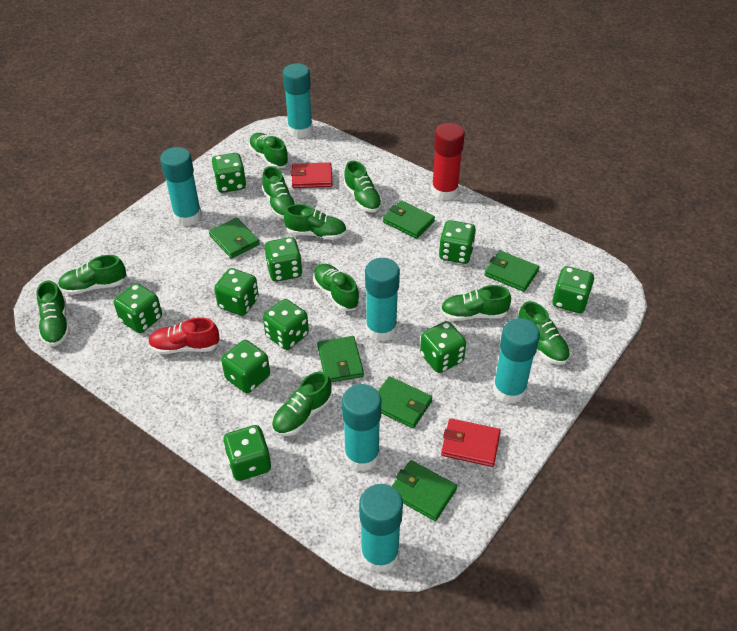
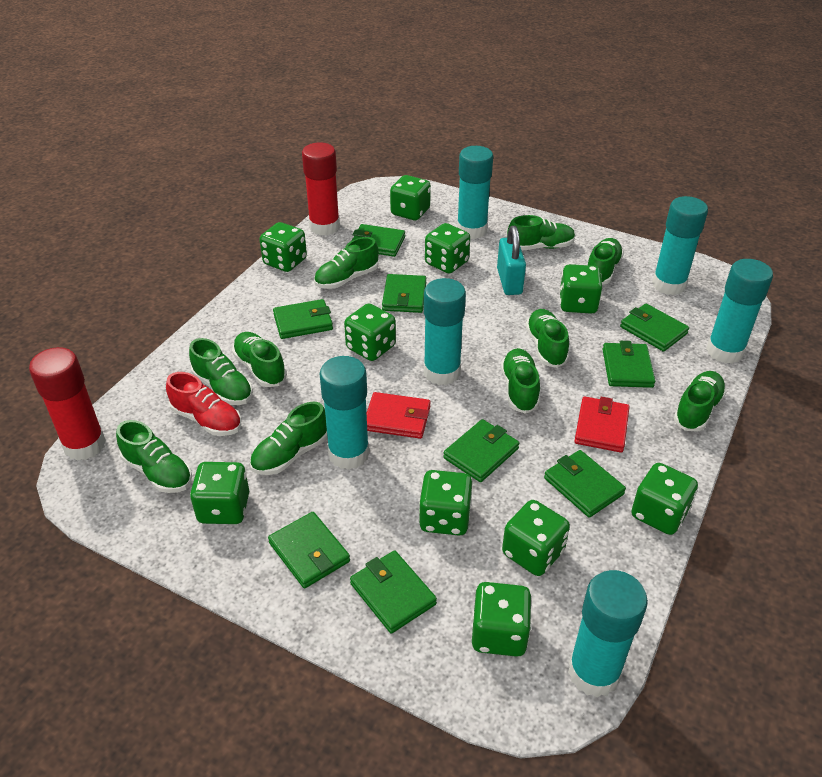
green wallet: [209,218,260,259] [317,336,364,382] [378,376,432,428] [383,200,435,239] [392,460,457,521] [484,251,539,292] = 6 -> [268,512,350,588] [273,299,333,339] [350,550,437,634] [352,224,405,257] [382,274,426,313] [443,419,519,482] [544,450,626,518] [603,341,655,388] [620,304,689,352] = 9
red glue stick: [431,123,465,201] = 1 -> [29,347,106,461] [302,142,340,235] = 2
turquoise padlock: none = 0 -> [497,226,526,295] = 1

